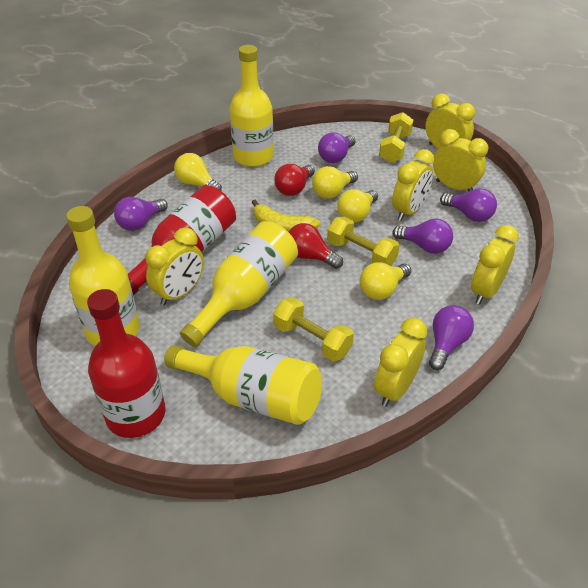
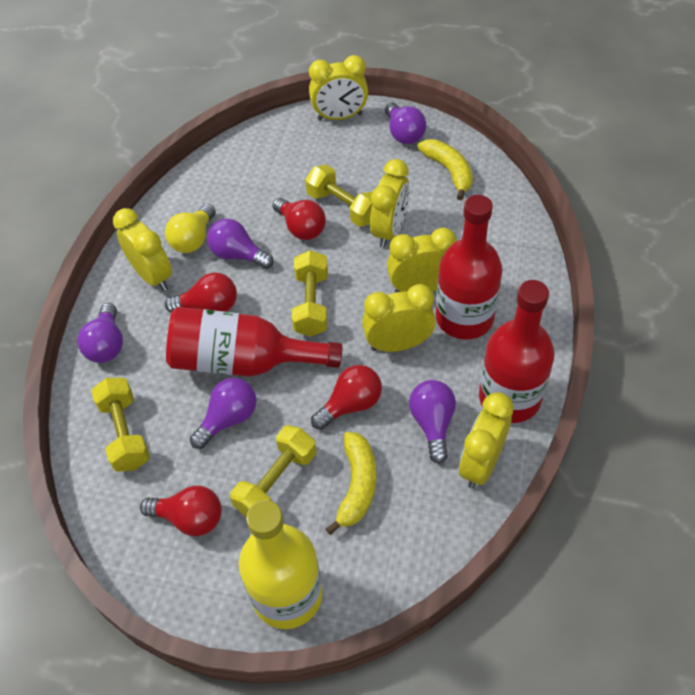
red bottle: [87,289,166,438] [128,185,236,295] = 2 -> [166,307,342,377] [436,195,503,339] [479,280,555,423] = 3
red light bulb: [274,164,315,196] [289,223,343,269] = 2 -> [140,485,222,536] [165,272,237,313] [273,198,326,240] [311,365,382,430] = 4
yellow banana: [252,200,320,232] = 1 -> [326,432,376,535] [417,139,473,200] = 2
yellow bottle: [66,206,140,346] [164,345,322,425] [180,221,298,347] [230,45,274,167] = 4 -> [239,500,323,629] = 1
yellow dumbbell: [273,297,354,361] [327,217,400,266] [379,112,413,163] = 3 -> [91,378,150,472] [230,425,316,517] [292,250,328,337] [305,165,372,227] = 4
yellow light bulb: [174,153,222,190] [312,166,358,199] [337,189,378,223] [360,262,411,300] = 4 -> [165,204,216,253] = 1

